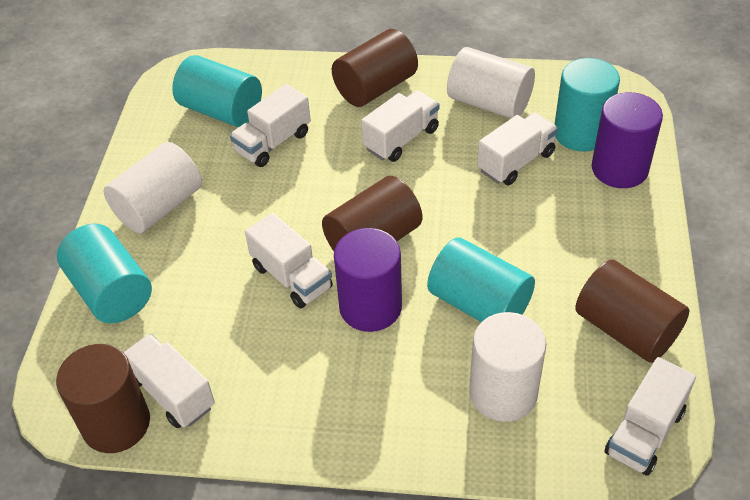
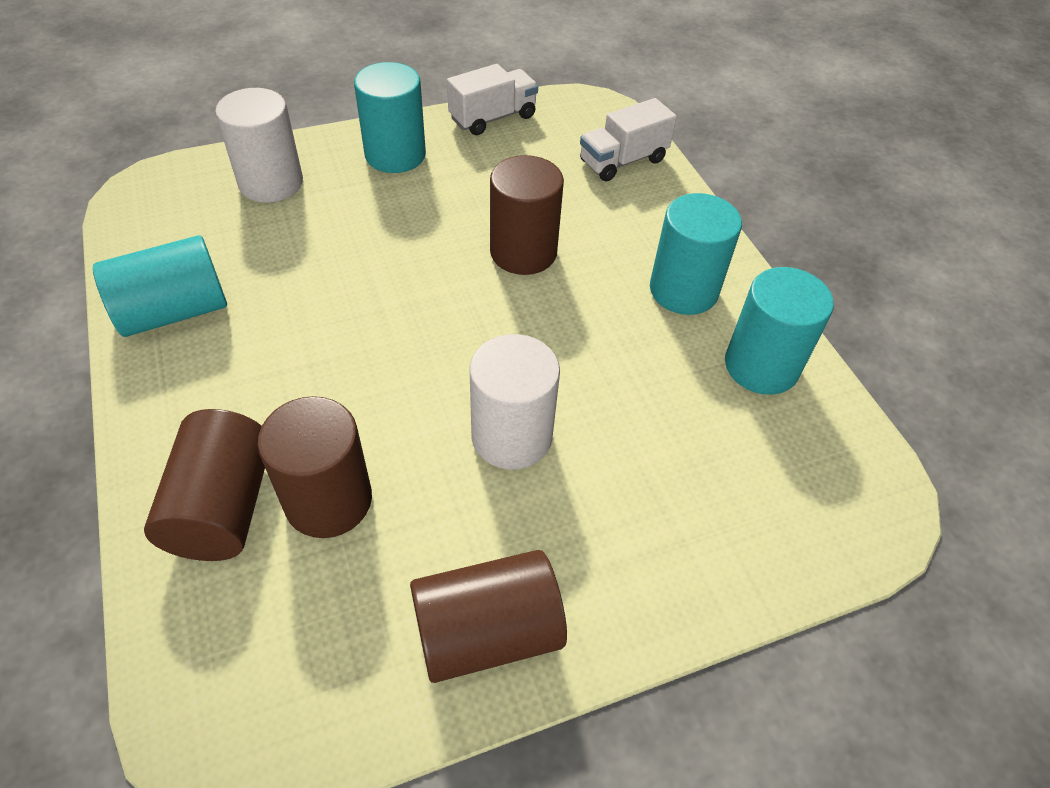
purple cylinder: [334,228,402,332] [592,92,663,188] = 2 -> none = 0
white cylinder: [104,142,202,233] [447,47,535,118] [469,312,546,422] = 3 -> [215,88,303,203] [469,334,560,470] = 2
white truck: [124,334,215,428] [230,84,311,167] [245,213,333,309] [361,90,439,162] [477,113,558,185] [605,357,696,476] = 6 -> [447,64,538,135] [580,98,677,181] = 2

